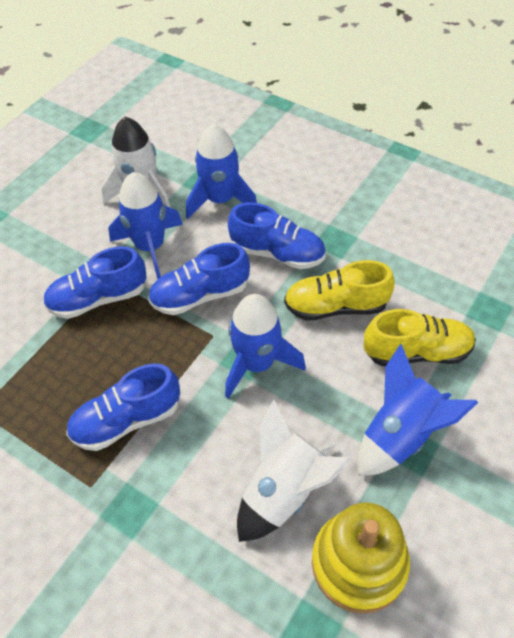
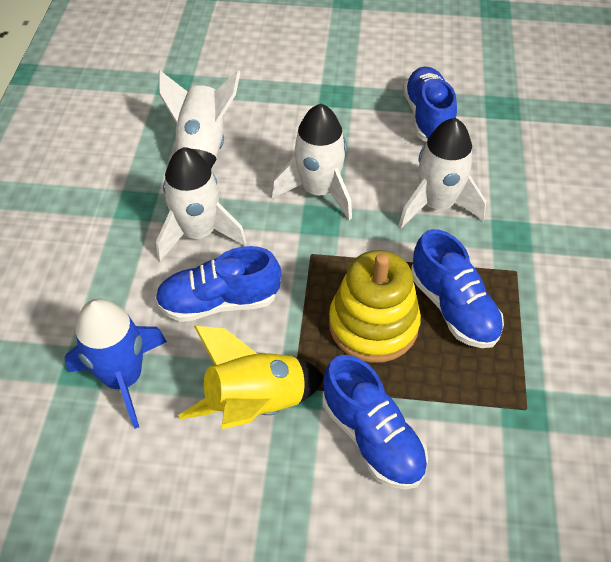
blue rocket: [108,172,183,279] [186,123,257,219] [225,294,306,399] [358,344,478,476] = 4 -> [65,299,167,429] = 1
white rocket: [101,117,171,208] [237,399,351,542] = 2 -> [156,147,247,262] [159,70,240,168] [271,104,352,220] [399,118,486,228] = 4
yellow rocket: none = 0 -> [178,326,324,429] = 1
yellow shoe: [284,260,395,321] [364,309,476,366] = 2 -> none = 0

